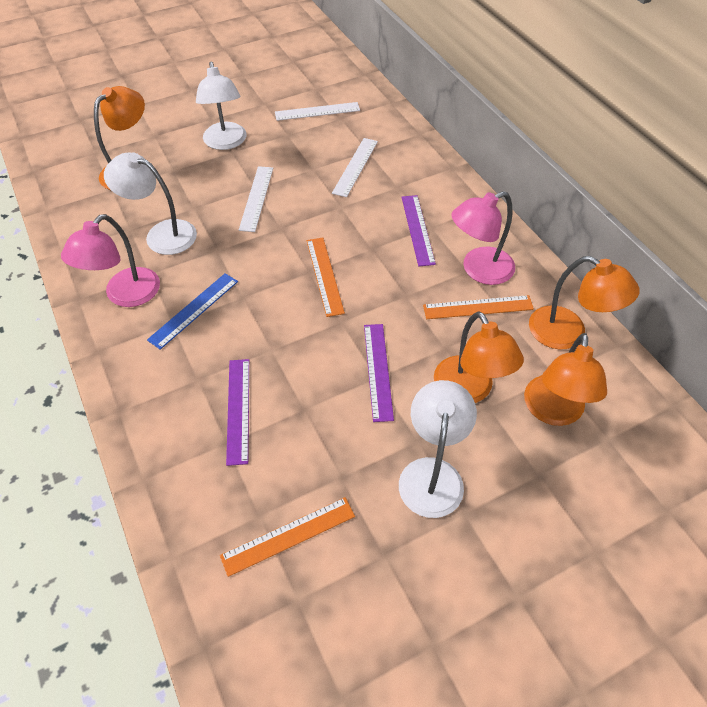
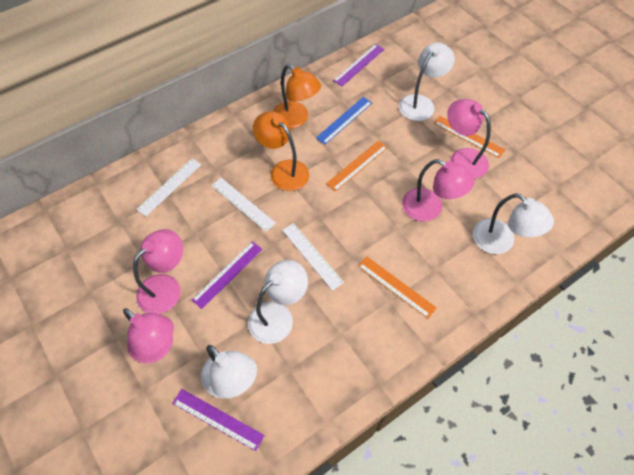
orange lamp: [94,86,145,190] [434,311,524,403] [524,333,607,426] [529,256,640,349] = 4 -> [253,111,309,191] [273,64,321,129] = 2
pink lamp: [61,214,160,307] [451,191,515,285] = 2 -> [123,308,174,363] [133,229,183,314] [402,159,475,222] [447,99,491,179] = 4
white lamp: [104,152,197,255] [196,62,246,150] [399,380,477,518] = 3 -> [201,345,257,398] [248,260,308,344] [399,43,455,121] [473,193,554,254] = 4

